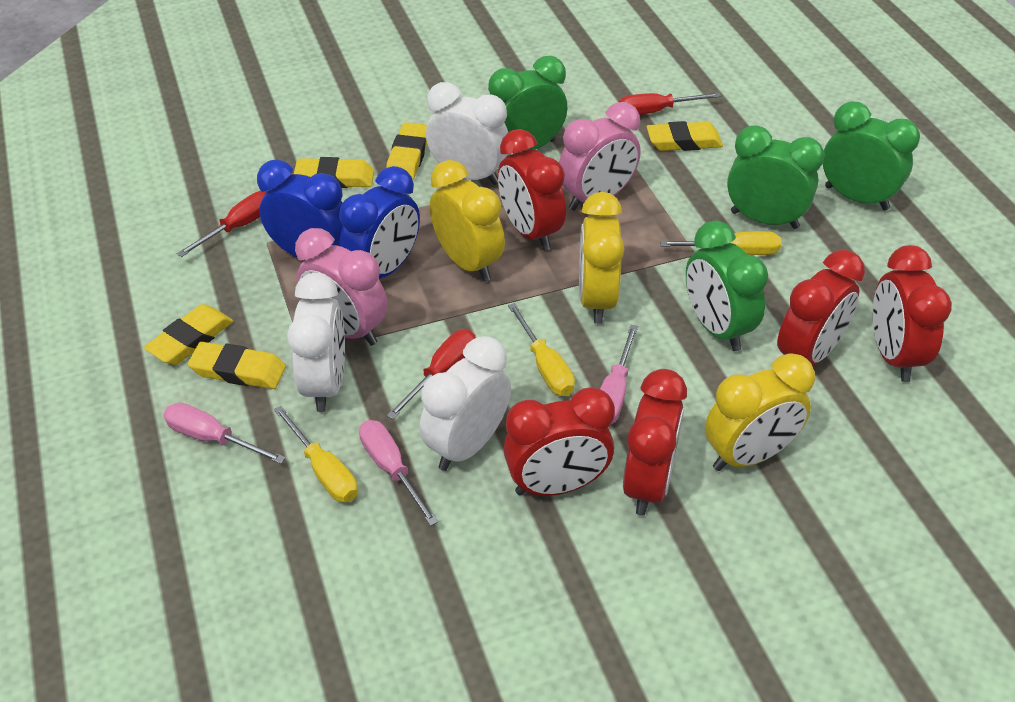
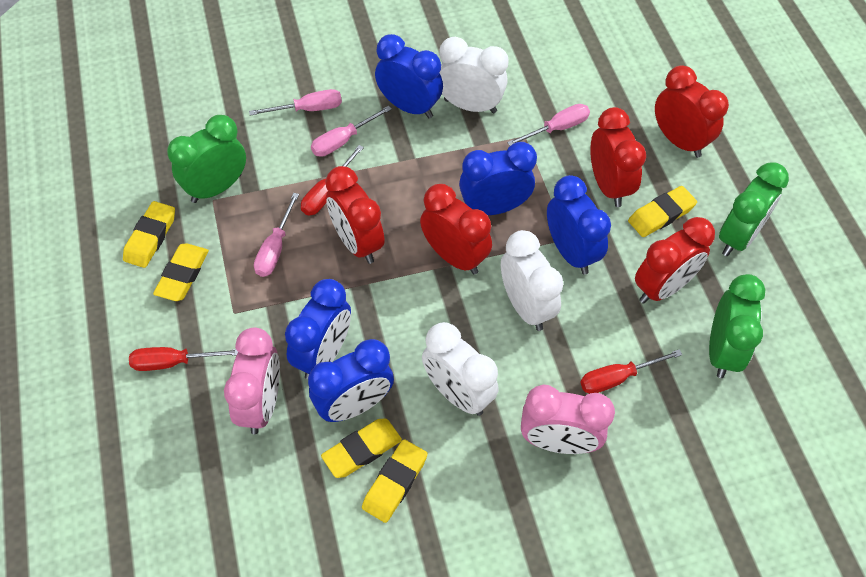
blue clock: [257,160,343,257] [339,166,420,278] = 2 -> [285,279,351,380] [308,339,394,422] [375,34,443,118] [459,142,537,215] [547,175,611,275] = 5
green clock: [488,56,568,152] [686,221,768,351] [727,125,825,229] [823,101,920,210] = 4 -> [167,115,246,203] [709,274,766,378] [719,162,789,256] = 3
pink screwdriver: [163,403,286,464] [359,420,438,526] [600,325,638,424] = 3 -> [249,89,342,116] [254,193,299,277] [311,106,392,157] [507,104,590,146] = 4
yellow clock: [430,160,505,282] [579,192,624,324] [705,353,815,471] = 3 -> none = 0
yellow screwdriver: [274,406,358,502] [508,303,575,396] [660,231,781,255] = 3 -> none = 0

